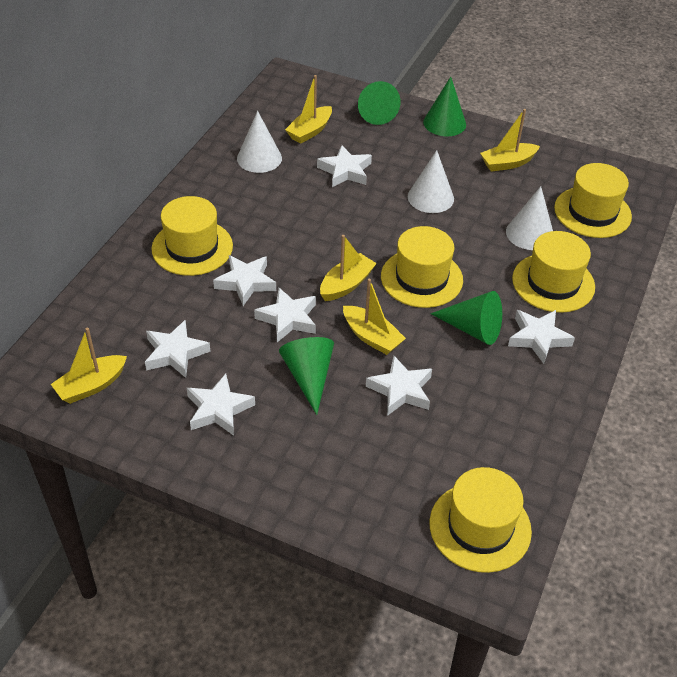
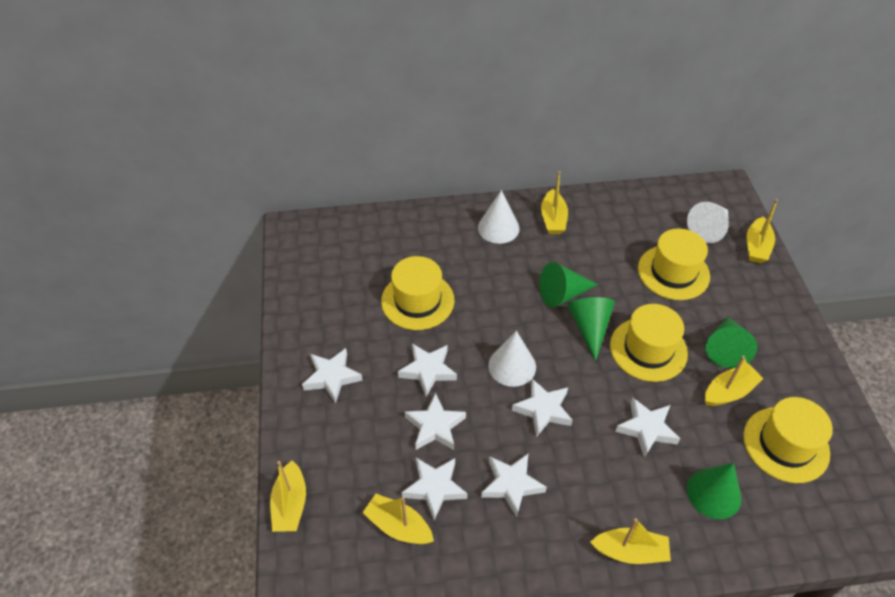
yellow boat: [51,328,127,404] [285,75,332,144] [320,235,377,301] [343,279,406,355] [480,109,540,172] = 5 -> [270,460,306,532] [362,494,434,544] [541,171,568,234] [590,518,671,564] [705,356,764,406] [747,199,778,263] = 6
yellow hat: [151,196,233,276] [381,226,463,308] [429,467,532,573] [512,231,595,313] [554,163,632,238] = 5 -> [381,256,454,330] [610,304,688,382] [638,229,710,300] [743,397,833,483] = 4

